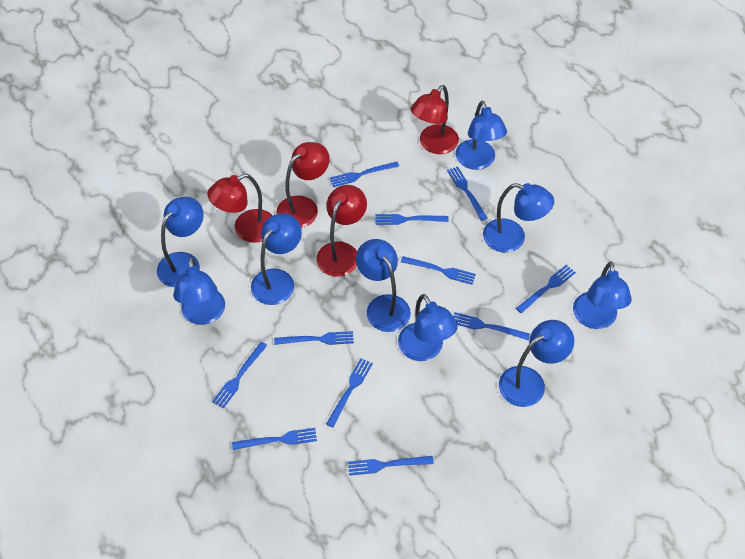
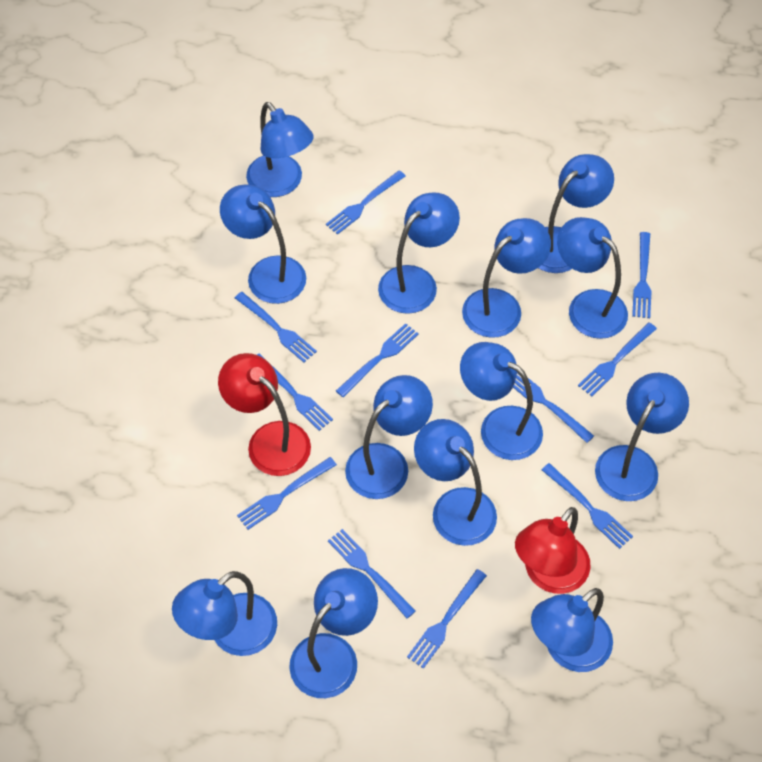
blue lamp: [157,197,203,287] [173,257,225,325] [251,213,302,305] [356,239,411,332] [398,294,458,361] [456,101,507,170] [483,183,554,252] [499,320,574,407] [573,261,632,329] = 9 -> [172,571,277,656] [220,185,306,304] [246,102,314,197] [289,568,378,698] [345,375,433,499] [378,192,460,314] [414,419,497,546] [460,342,543,460] [462,218,551,338] [531,588,613,672] [539,154,614,273] [557,217,628,339] [595,373,689,501] = 13
red lamp: [207,174,273,243] [276,142,330,228] [316,185,367,277] [410,85,459,154] = 4 -> [218,353,311,476] [515,507,591,594] = 2

